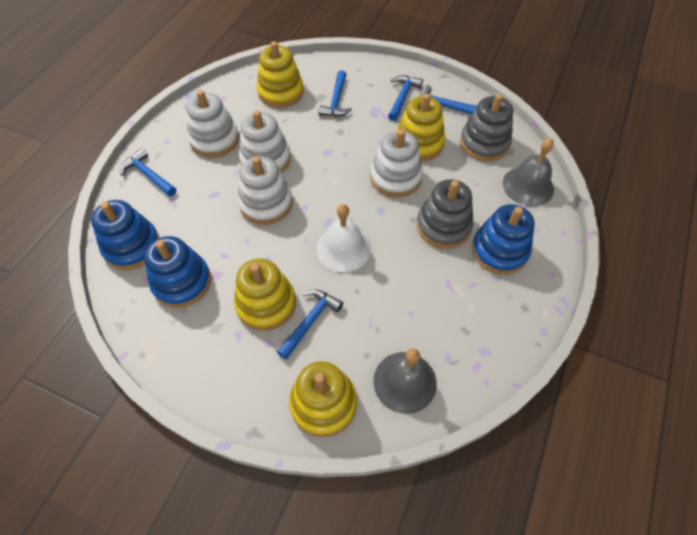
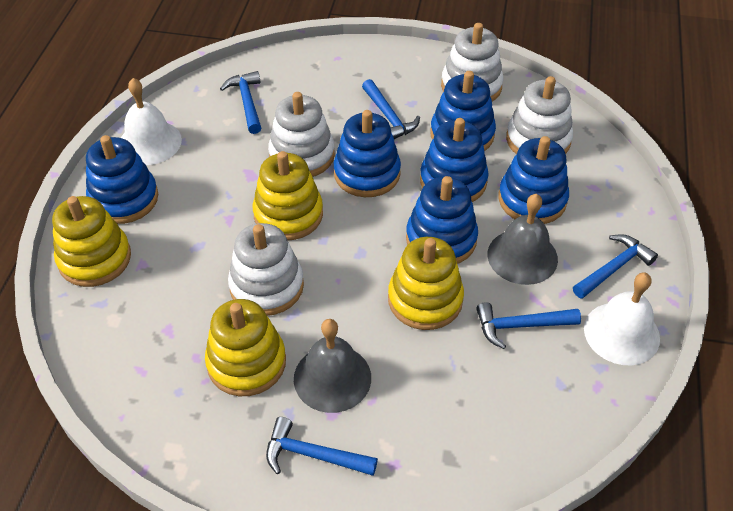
blue stacking toy: [91,200,160,270] [144,236,211,308] [472,204,535,275] = 3 -> [86,135,158,224] [334,110,401,197] [406,176,478,264] [420,118,489,202] [430,71,496,151] [499,136,569,224] = 6
grey stacking toy: [416,179,473,249] [460,94,513,161] = 2 -> none = 0
white bell: [316,204,371,272] = 1 -> [121,78,182,165] [584,272,660,366] = 2

